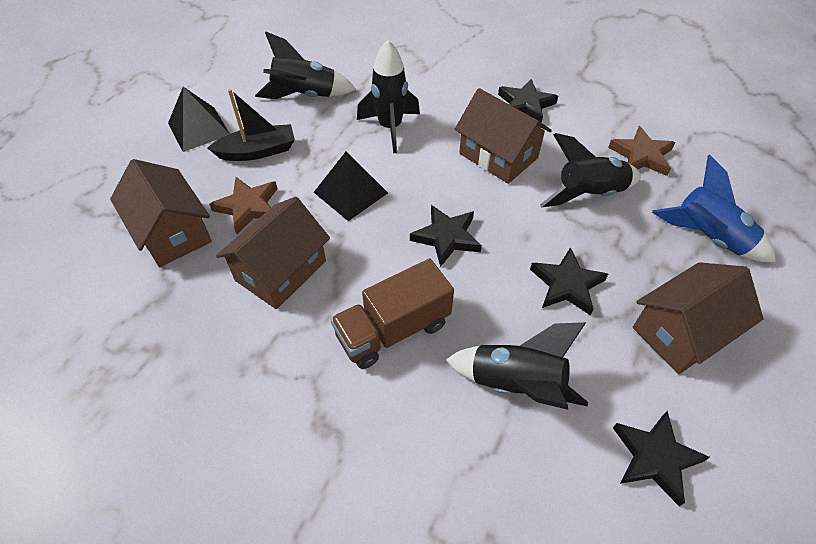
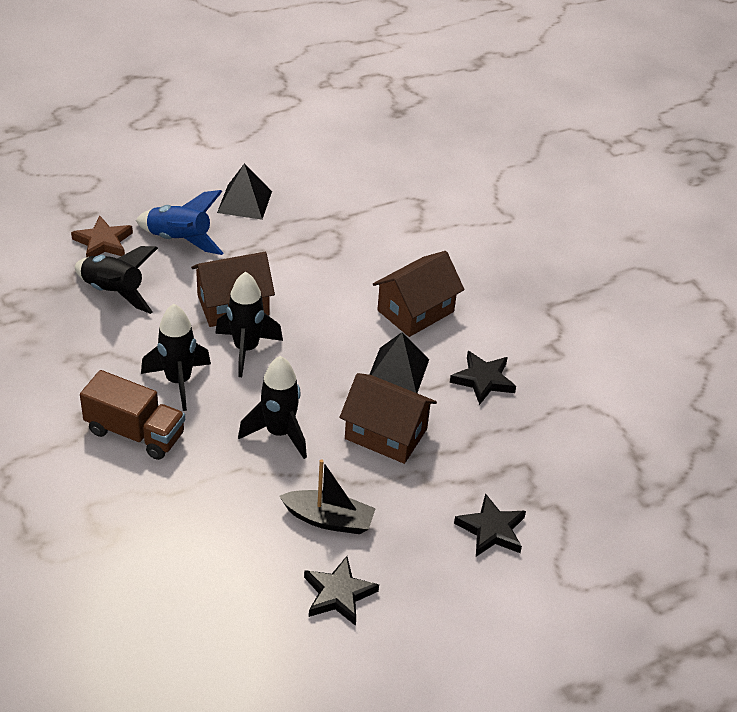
black star: [410,205,482,267] [498,79,558,123] [530,247,608,316] [613,411,710,507] = 4 -> [304,556,379,626] [450,351,516,405] [454,493,526,556] = 3
brown house: [110,159,212,267] [216,197,330,309] [455,88,552,184] [633,262,763,374] = 4 -> [191,252,275,327] [339,373,437,464] [373,251,465,337] = 3
brown star: [209,177,278,234] [608,126,675,176] = 2 -> [71,216,133,257] = 1

